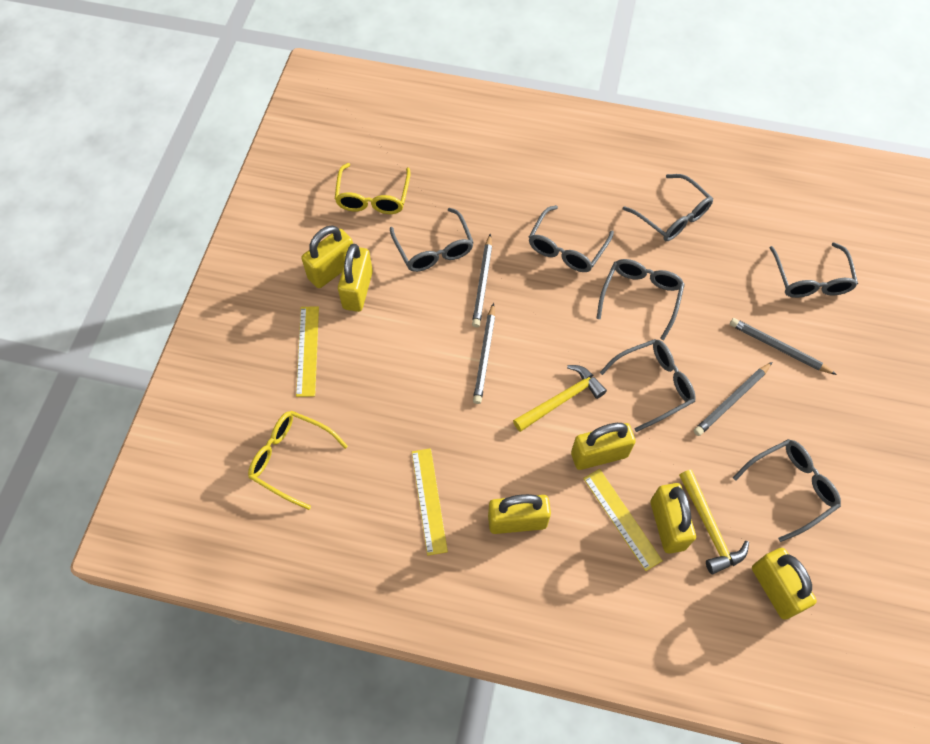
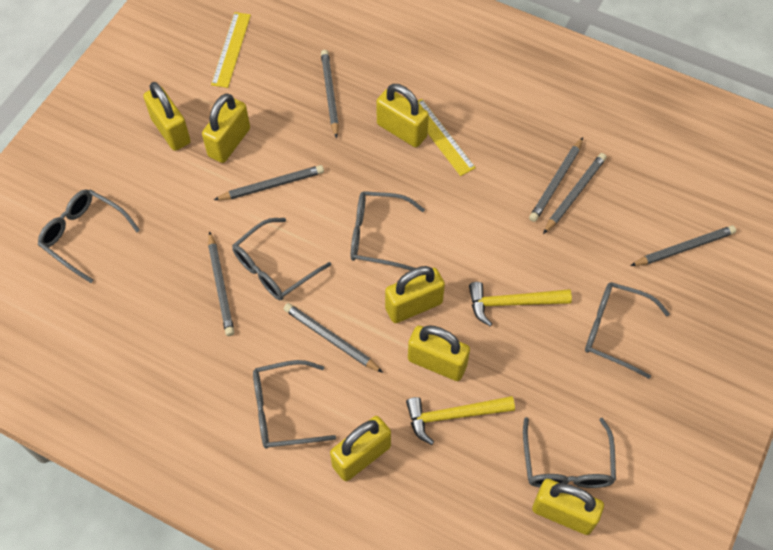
grey glasses: [390,208,474,272] [529,205,614,272] [596,259,685,340] [600,339,696,432] [623,174,713,241] [733,439,841,542] [770,242,858,298] = 7 -> [38,189,140,283] [232,218,331,300] [253,360,336,449] [351,191,425,271] [523,417,616,488] [585,282,670,379] = 6
grey pencil: [472,234,492,327] [473,303,495,404] [694,362,772,436] [730,318,837,375] = 4 -> [208,231,234,336] [214,165,324,200] [284,303,383,373] [321,50,339,139] [529,137,583,222] [543,153,607,234] [630,225,736,266] = 7
yellow glasses: [248,411,348,510] [335,163,411,214] = 2 -> none = 0
yellow padlock: [301,226,353,288] [338,244,373,312] [488,494,551,534] [571,423,636,470] [650,483,696,553] [752,548,817,620] = 6 -> [143,82,191,151] [202,93,250,163] [330,416,391,481] [376,84,429,147] [385,266,445,323] [408,325,470,381] [532,479,604,535] = 7
yellow ruler: [296,306,319,397] [412,448,448,555] [583,469,663,571] = 3 -> [211,12,251,88] [418,99,476,176] = 2

